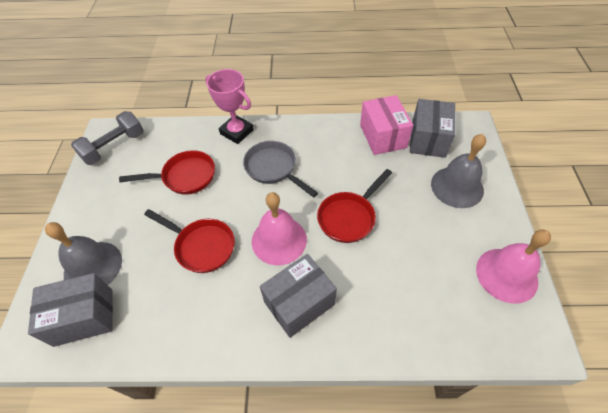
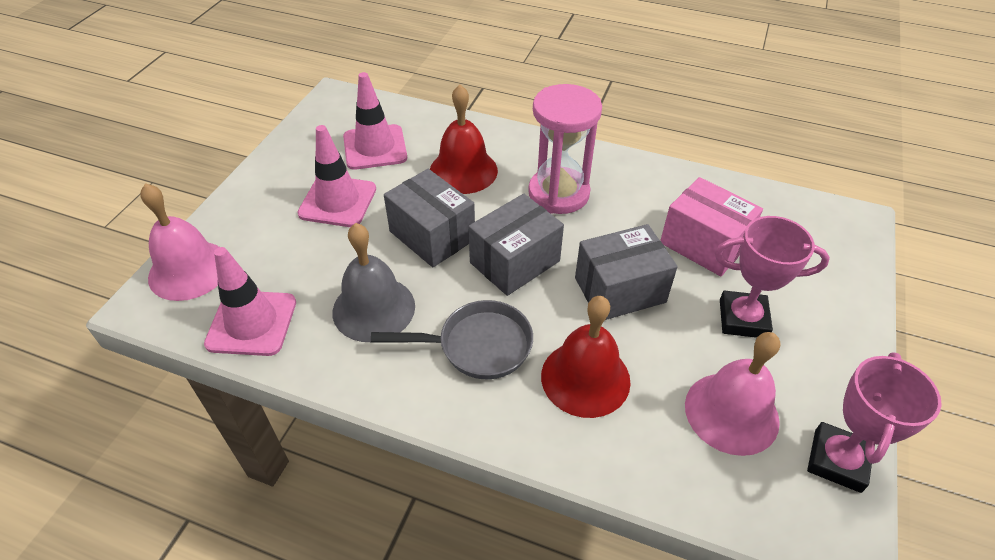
grey bell: [45,222,122,285] [431,134,486,208] = 2 -> [332,223,415,342] = 1
grey dumbbell: [71,111,144,165] = 1 -> none = 0
pink hourglass: none = 0 -> [528,84,602,214] = 1
pink traffic cone: none = 0 -> [204,247,296,356] [297,125,376,227] [343,72,407,170] = 3
pink trophy: [205,69,254,144] = 1 -> [715,216,830,338] [807,353,942,493] = 2
red bell: none = 0 -> [430,85,498,194] [541,296,630,418] = 2
red pan: [119,150,215,195] [144,209,234,273] [317,169,392,243] = 3 -> none = 0

